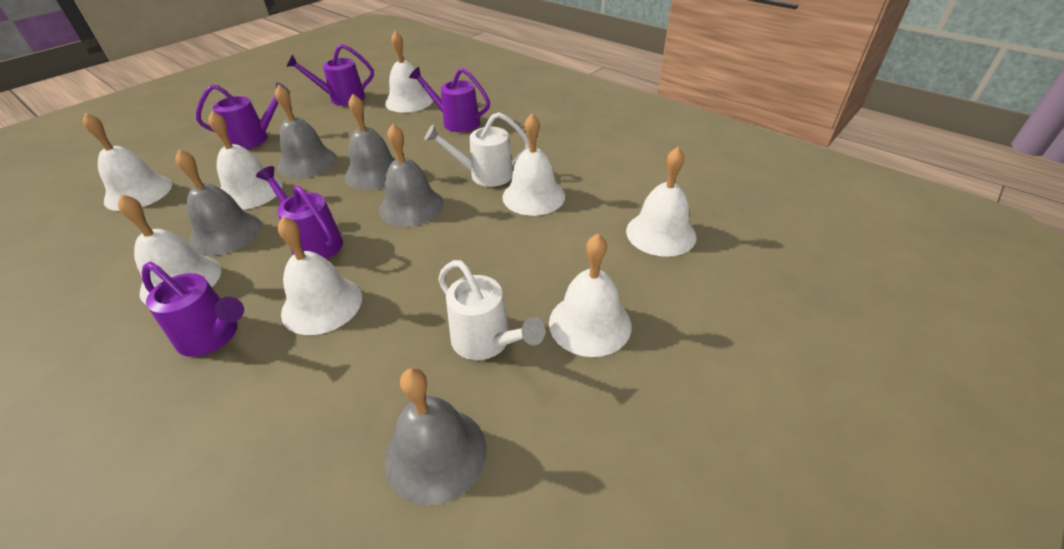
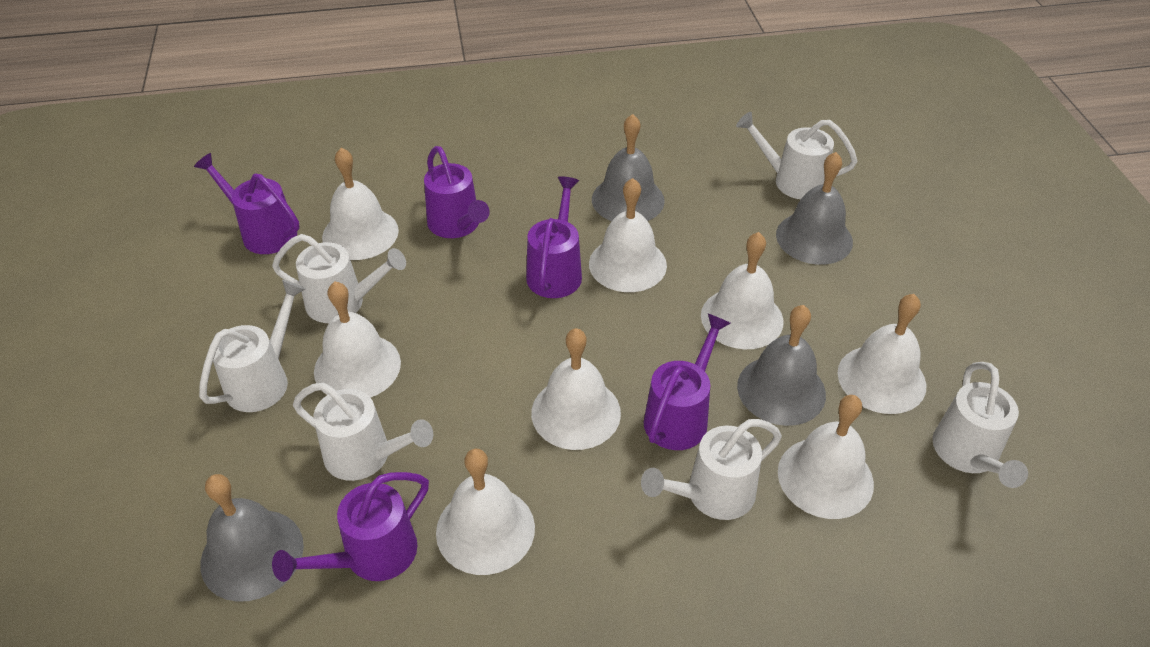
grey bell: [175,149,261,256] [275,84,337,178] [344,94,396,190] [379,124,444,227] [385,368,487,506] = 5 -> [200,474,304,602] [592,114,665,221] [737,305,826,426] [776,152,853,265] = 4
white watering can: [425,112,529,187] [438,260,545,360] = 2 -> [199,280,306,412] [272,234,406,323] [293,383,433,481] [641,419,782,520] [736,112,857,199] [932,362,1028,488] = 6

